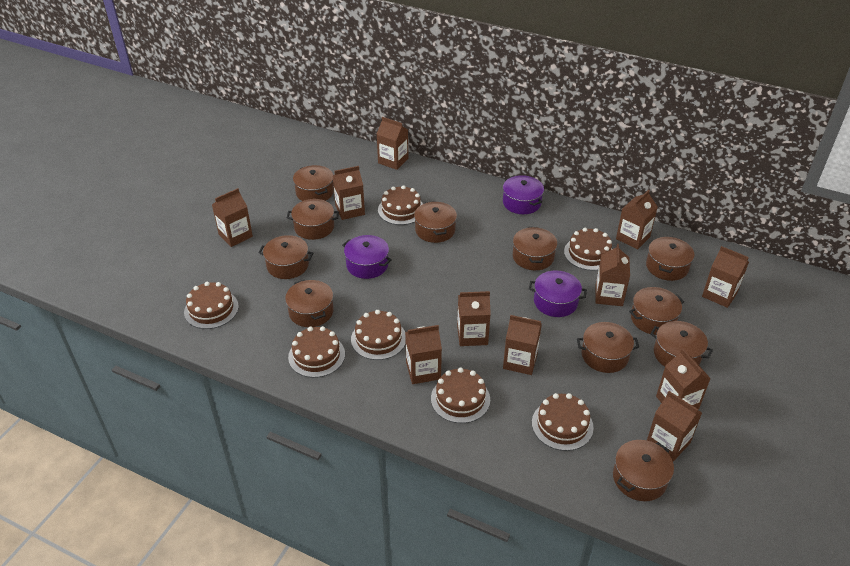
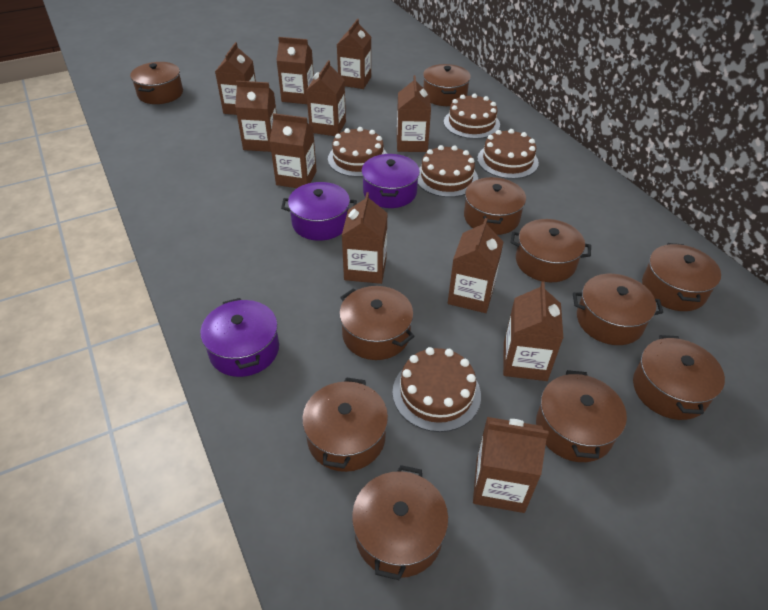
brown cake: [184,282,239,329] [288,326,345,378] [351,310,406,360] [378,185,423,225] [431,367,490,423] [532,393,594,451] [564,228,612,271] = 7 -> [328,127,387,177] [392,347,481,432] [418,145,478,197] [444,94,500,139] [477,129,539,179] = 5

